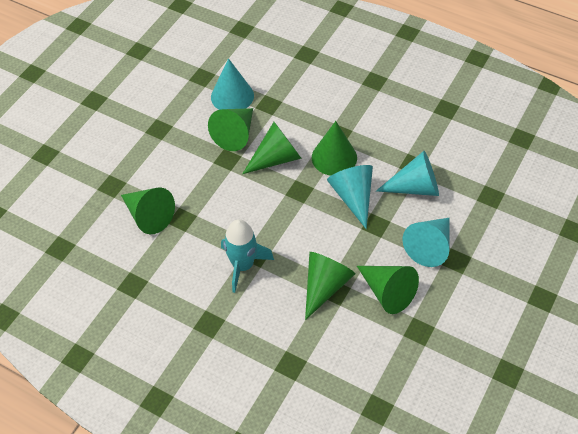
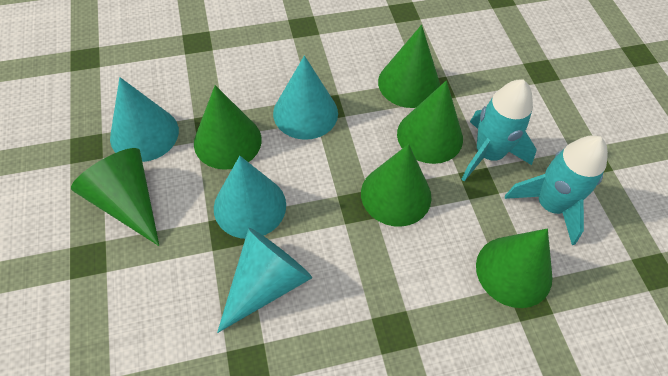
turquoise rocket: [221,219,274,293] = 1 -> [461,80,536,181] [505,135,608,245] = 2

